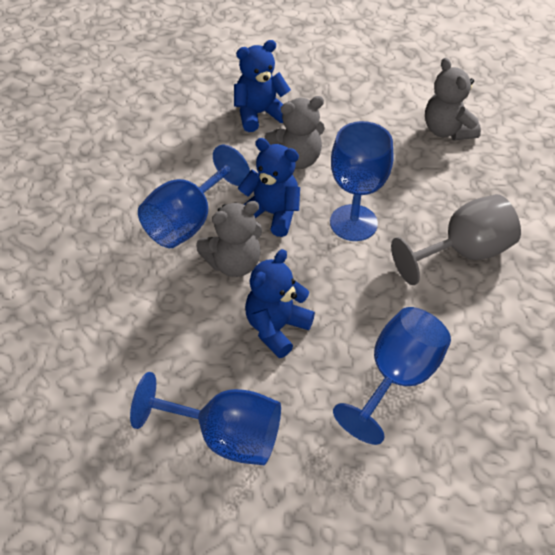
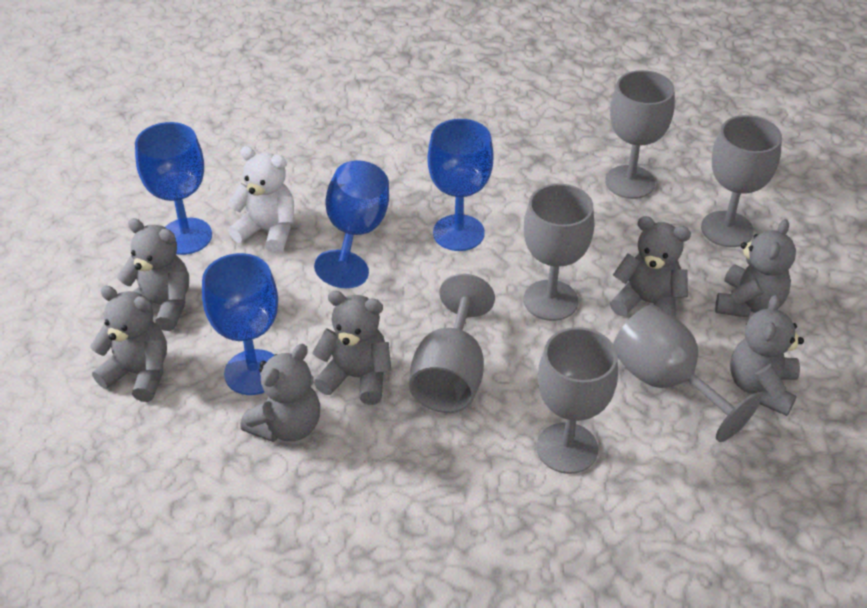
blue teddy bear: [234,40,291,132] [238,138,300,237] [245,249,315,358] = 3 -> none = 0
grey goblet: [391,194,521,285] = 1 -> [409,274,495,413] [524,184,594,321] [537,327,618,474] [605,70,675,199] [613,305,761,442] [701,115,782,247] = 6
grey teddy bear: [196,201,262,277] [265,96,325,169] [425,58,481,141] = 3 -> [90,286,167,402] [117,218,189,331] [240,344,320,442] [312,291,391,405] [610,216,691,317] [715,219,796,318] [730,295,804,416] = 7
white teddy bear: none = 0 -> [228,146,294,254] = 1

